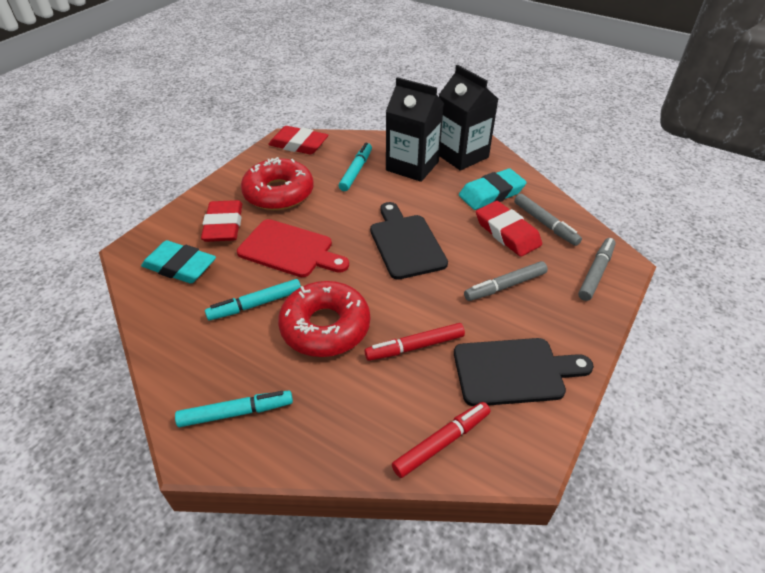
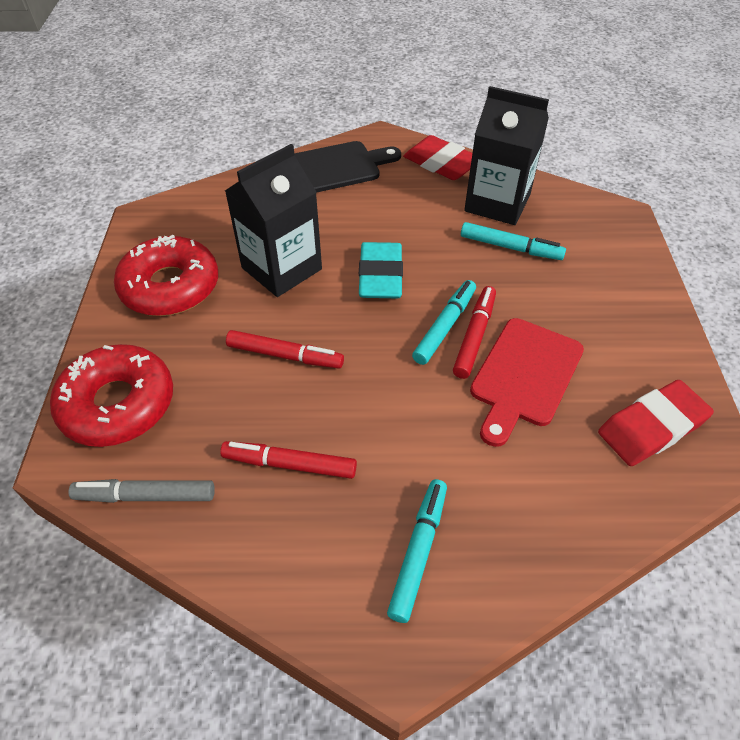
black cutting board: [370,202,448,280] [454,338,594,406] = 2 -> [294,141,401,193] = 1
grey marker: [464,261,548,301] [514,194,582,246] [578,238,616,301] = 3 -> [69,479,215,503] = 1
red eraser: [201,200,242,242] [268,126,328,154] [476,201,542,257] = 3 -> [403,135,472,180] [598,380,714,466] = 2
red marker: [365,323,465,361] [392,402,490,478] = 2 -> [220,441,357,479] [226,330,344,368] [453,286,496,379] = 3
turquoise eraser: [141,240,216,283] [459,168,527,210] = 2 -> [359,242,403,298] = 1

